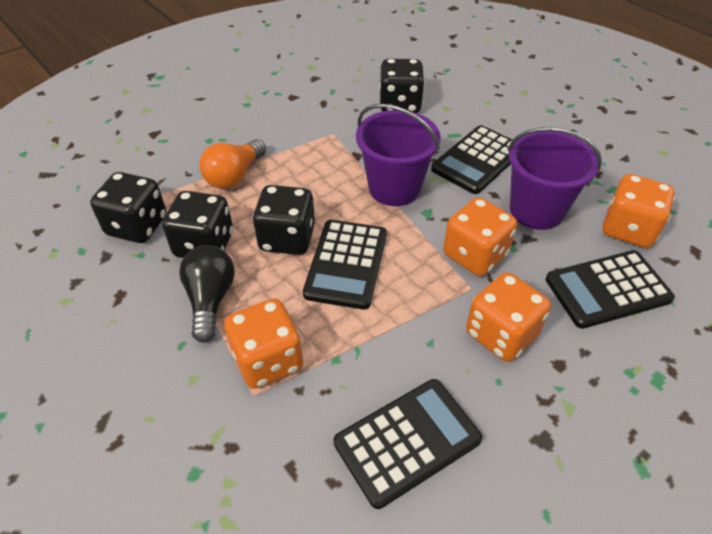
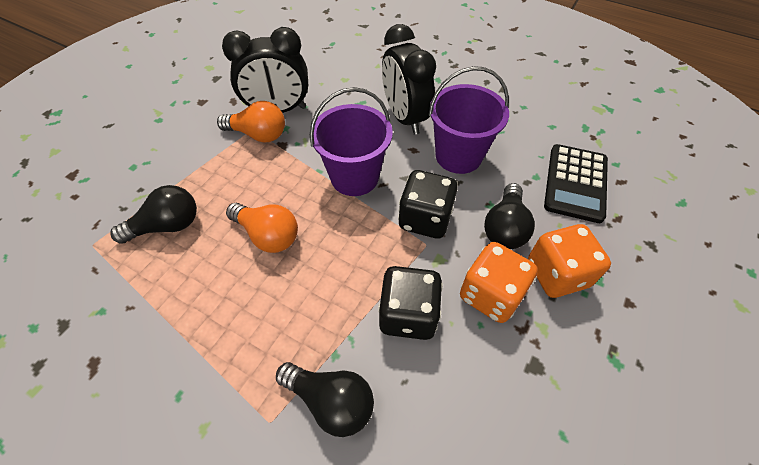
black calculator: [303,220,387,310] [334,379,482,509] [431,125,512,194] [546,250,675,329] = 4 -> [544,144,608,223] = 1
black clock: none = 0 -> [222,27,308,113] [382,24,436,135] = 2
black dice: [90,172,166,243] [162,191,233,258] [252,185,315,255] [379,59,425,113] = 4 -> [378,266,443,340] [398,170,458,239] = 2
black light bulb: [179,245,234,343] = 1 -> [111,185,197,244] [276,362,374,437] [484,183,535,249] = 3
orange dice: [224,298,303,389] [443,197,517,276] [466,272,551,362] [603,174,675,248] = 4 -> [460,242,538,323] [528,224,611,298] = 2
orange light bulb: [199,139,266,189] = 1 -> [217,101,285,142] [226,203,298,253] = 2

